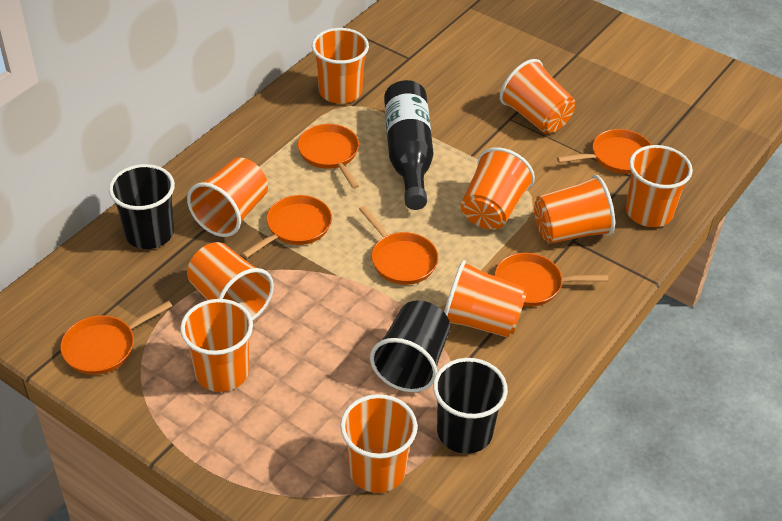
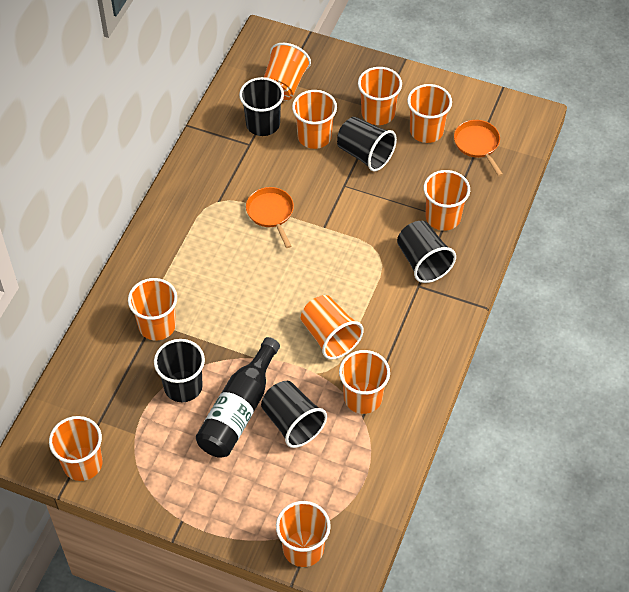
black cup: [109,164,175,249] [370,300,450,392] [433,358,508,454] = 3 -> [154,339,205,402] [239,77,284,136] [261,381,327,448] [337,117,397,171] [397,221,456,283] = 5
orange pan: [60,301,172,375] [242,195,332,258] [298,124,359,189] [359,206,438,285] [494,253,608,307] [557,129,651,174] = 6 -> [246,187,294,248] [454,120,503,176] = 2

